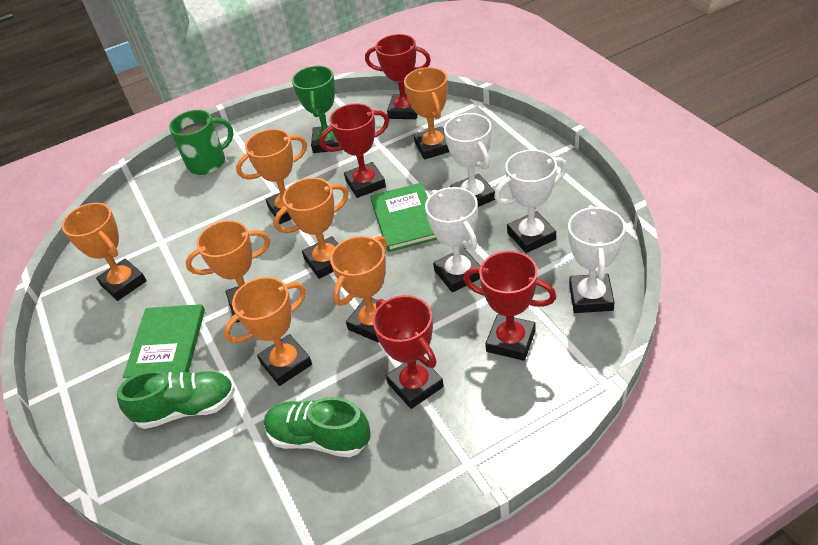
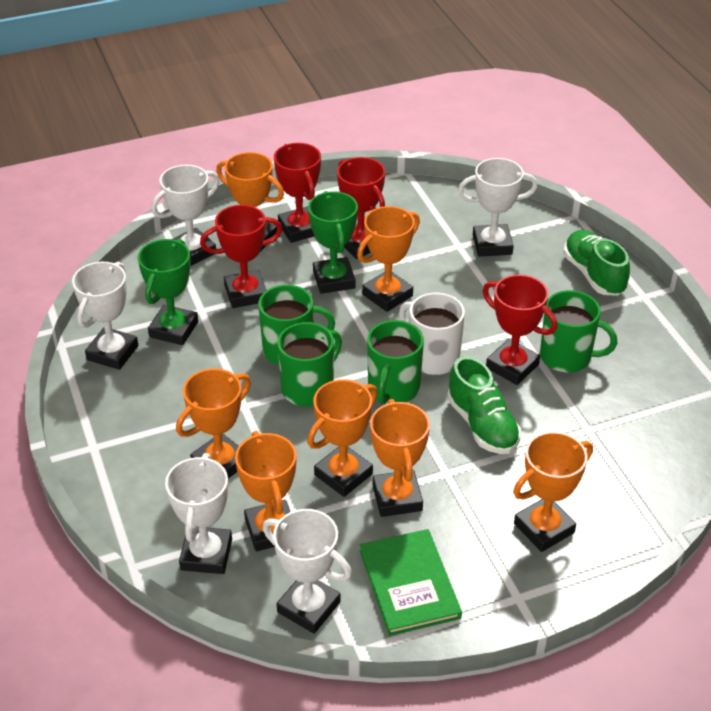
green book: [123,304,205,379] [370,183,437,252] = 2 -> [360,529,462,636] = 1
green mug: [169,110,234,175] = 1 -> [258,285,335,365] [277,322,342,406] [367,320,424,405] [540,290,617,373] = 4
green trophy: [292,66,340,153] = 1 -> [138,239,198,345] [308,191,358,294] = 2
white mug: none = 0 -> [399,293,465,375] = 1
white trophy: [425,187,480,292] [444,113,495,207] [494,149,567,253] [568,205,626,313] = 4 -> [72,262,138,370] [151,165,220,266] [165,453,232,574] [263,509,352,634] [458,158,538,257] = 5

